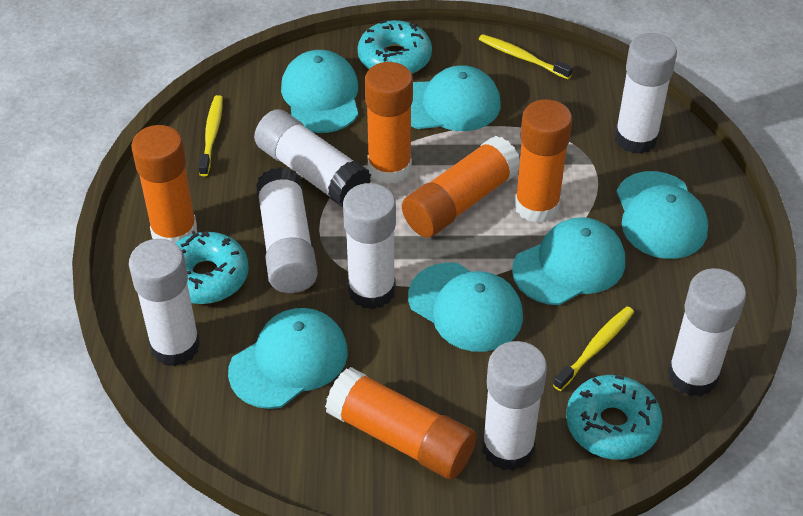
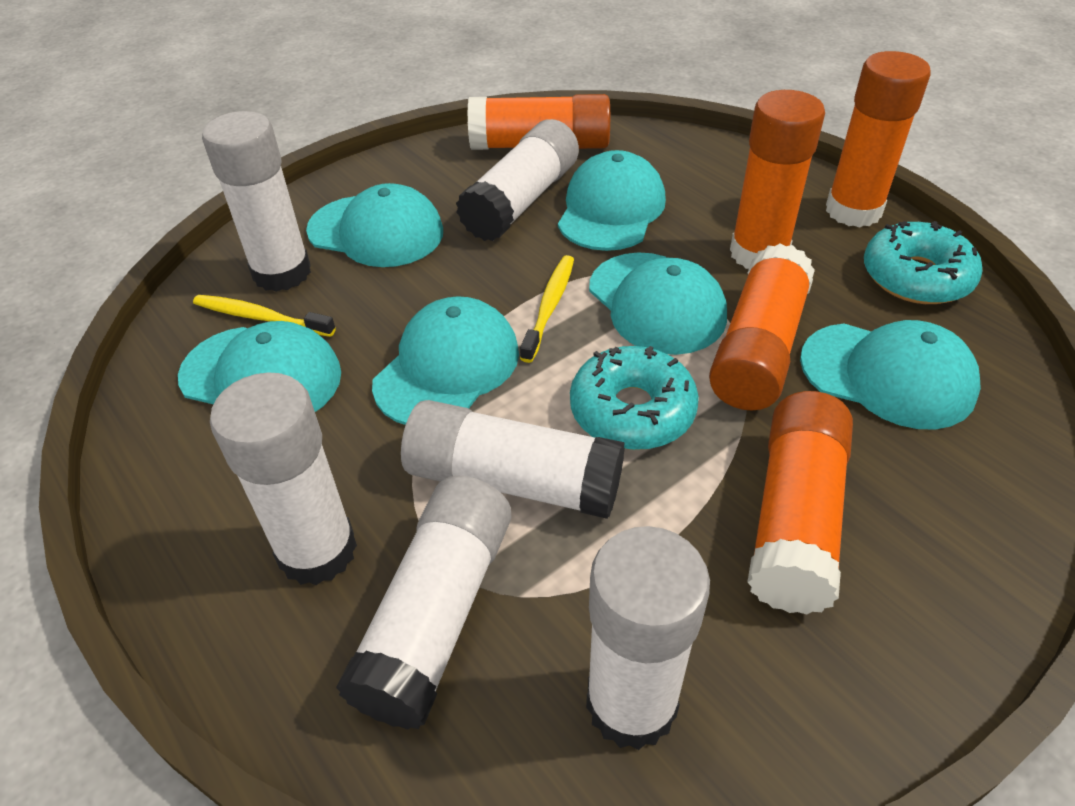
turquoise donut: [175,231,249,304] [358,20,432,74] [566,375,662,460] = 3 -> [570,346,699,450] [864,221,982,304] = 2
white glue stick: [129,239,200,366] [254,109,371,207] [256,167,318,293] [343,183,396,309] [482,341,547,471] [615,33,677,154] [667,268,746,397] = 7 -> [202,111,311,292] [210,372,357,585] [336,475,512,730] [401,400,625,519] [456,119,579,241] [586,526,710,750] = 6
yellow toothbrush: [198,95,223,176] [479,34,573,79] [553,306,634,391] = 3 -> [193,295,336,337] [520,255,574,363] = 2

